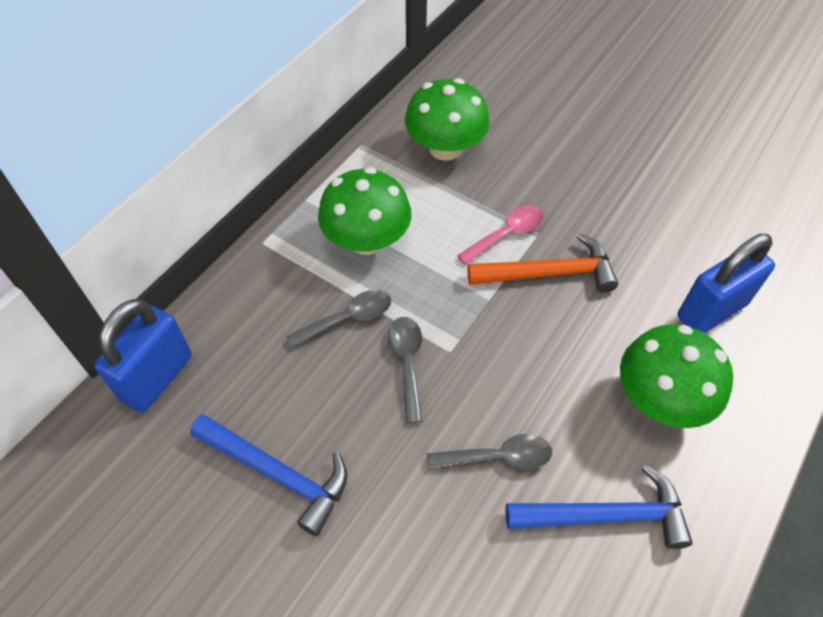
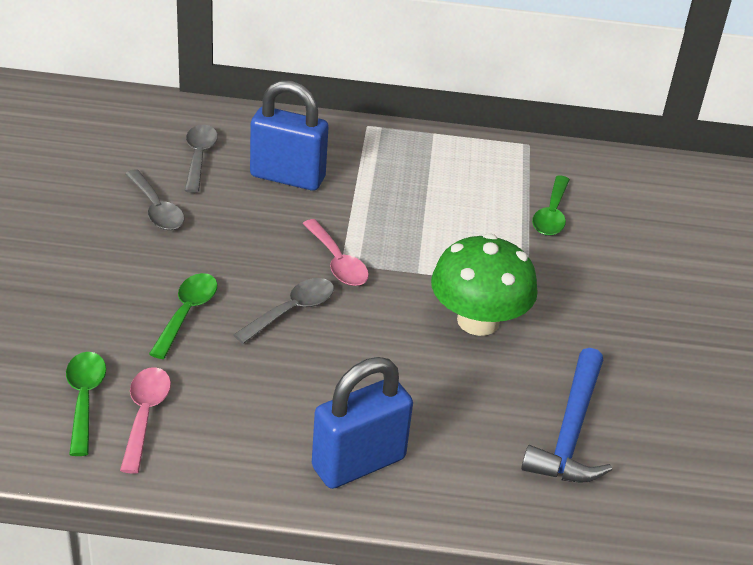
blue hammer: [190,414,347,536] [506,465,693,549] = 2 -> [521,348,612,483] = 1
green mushroom: [318,167,411,255] [405,78,490,161] [620,324,733,428] = 3 -> [431,233,538,336] = 1
green spoon: none = 0 -> [66,352,106,456] [149,273,217,359] [532,175,570,236] = 3
orange hammer: [467,233,618,292] = 1 -> none = 0
pink spoon: [457,205,544,265] = 1 -> [120,367,171,474] [302,219,369,286] = 2

